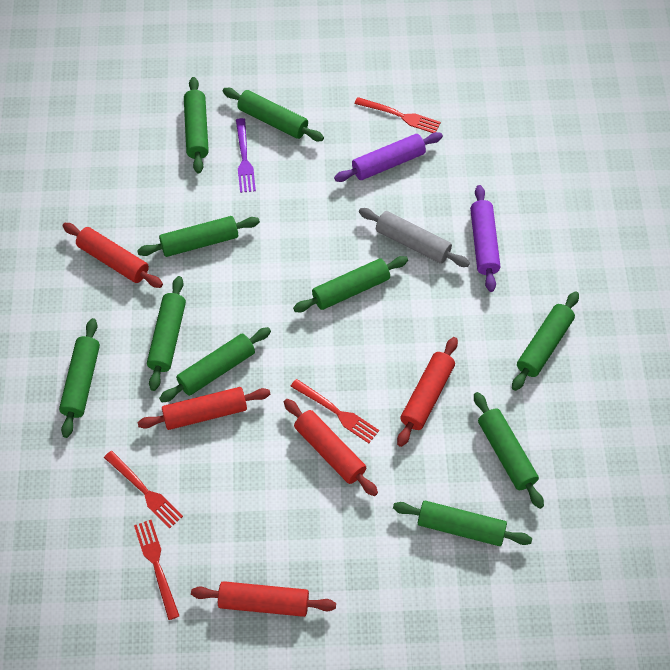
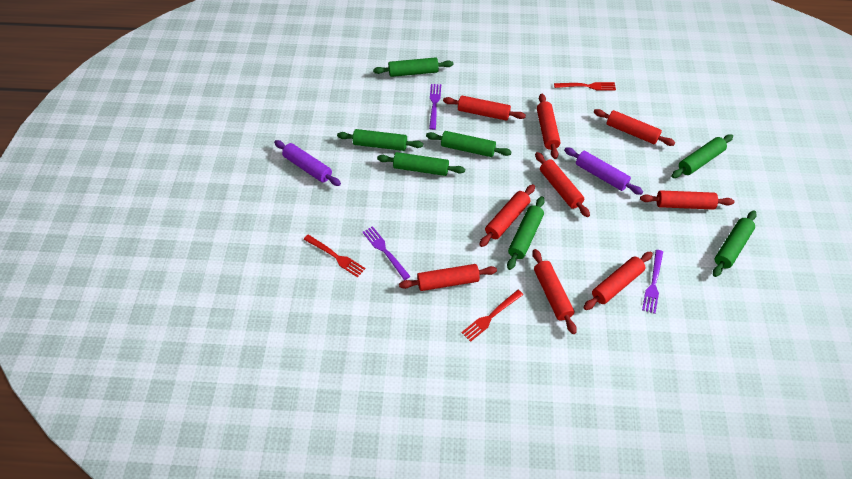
green rolling pin: [59,318,100,438] [137,216,260,257] [147,276,186,391] [159,327,271,402] [184,77,209,173] [223,88,324,141] [293,256,408,312] [393,501,532,546] [474,392,544,509] [512,291,579,391] = 10 -> [337,129,423,151] [373,57,453,77] [377,152,465,176] [426,131,512,157] [507,196,545,270] [671,134,733,178] [713,210,757,277] = 7
grey rolling pin: [359,208,470,267] = 1 -> none = 0
purple fork: [236,118,256,193] = 1 -> [362,226,411,280] [429,84,441,130] [642,250,663,314] = 3
red fork: [104,451,183,529] [134,520,179,620] [290,379,379,443] [355,97,441,133] = 4 -> [303,235,365,277] [461,290,523,342] [554,82,616,90] = 3
red rolling pin: [62,223,163,288] [138,387,270,430] [191,581,336,617] [284,399,378,496] [397,337,458,447] = 5 -> [399,264,497,291] [443,96,526,121] [479,184,535,247] [532,249,577,334] [535,152,590,217] [537,94,561,159] [583,252,653,310] [594,109,675,146] [640,190,734,210] = 9

